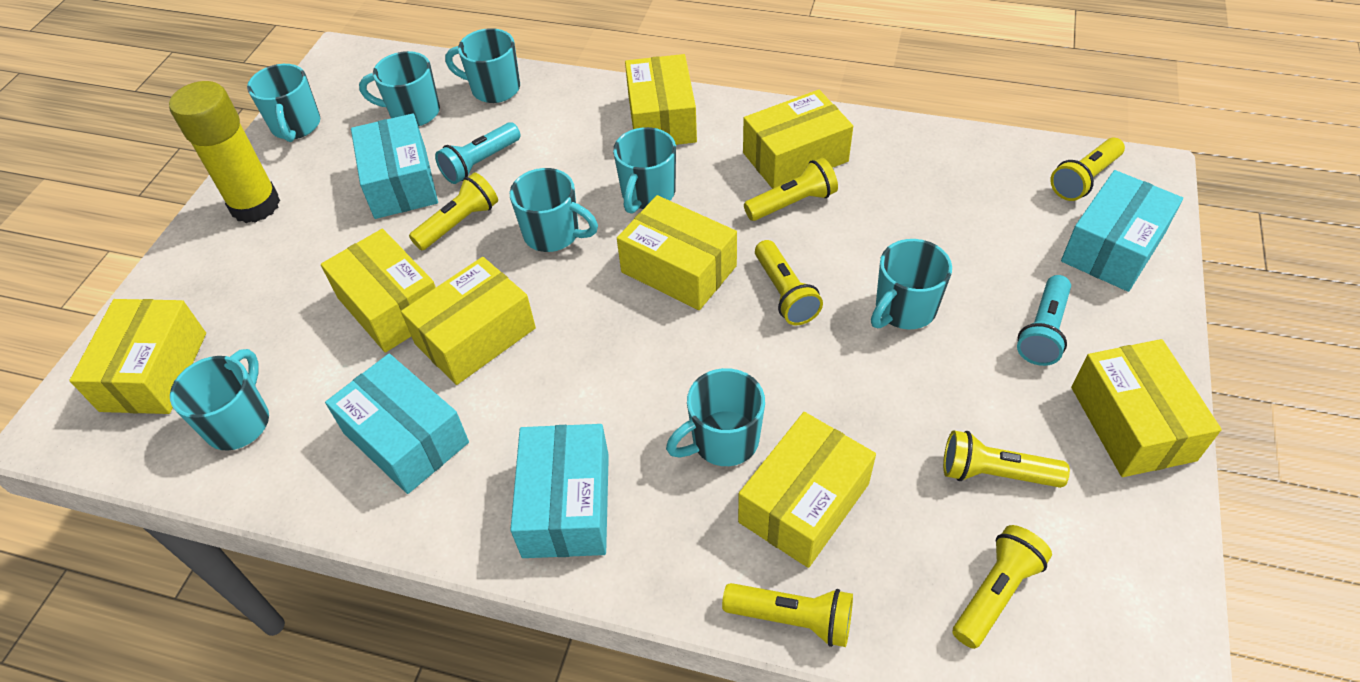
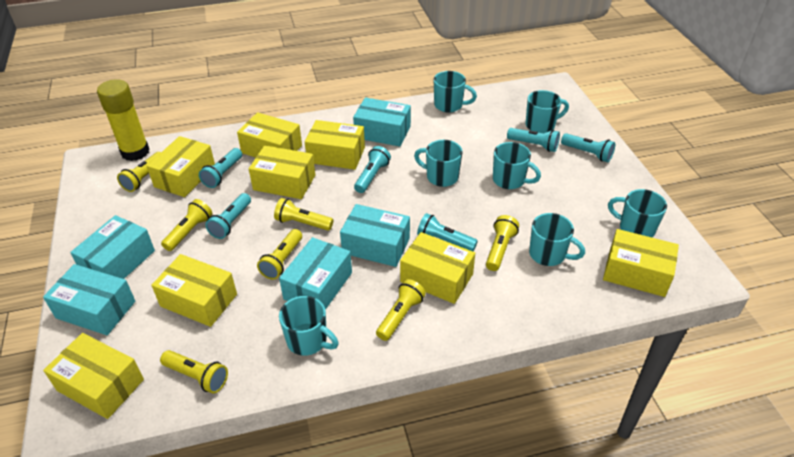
turquoise box: [325,354,469,494] [351,114,438,219] [510,424,609,558] [1061,170,1183,292] = 4 -> [43,264,135,335] [70,215,155,279] [279,237,352,310] [340,204,410,267] [353,97,411,146] = 5
turquoise flashlight: [435,122,520,184] [1017,275,1071,366] = 2 -> [199,148,242,188] [205,193,251,239] [354,146,391,193] [417,213,478,251] [507,128,560,152] [561,133,615,162] = 6
turquoise mug: [170,349,269,451] [247,64,320,142] [359,51,440,126] [445,28,520,103] [510,168,598,252] [613,127,676,214] [666,368,765,466] [871,239,952,329] = 8 -> [279,296,339,356] [414,140,463,187] [434,71,477,113] [493,142,541,189] [525,90,569,133] [529,213,585,266] [608,189,667,237] = 7

